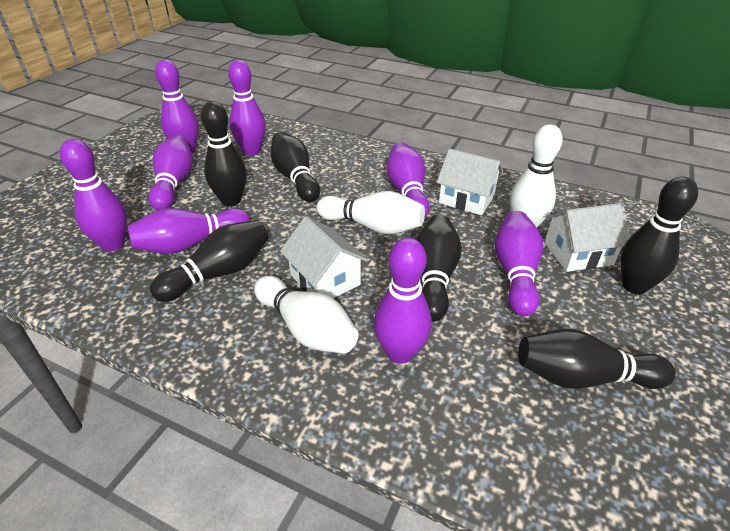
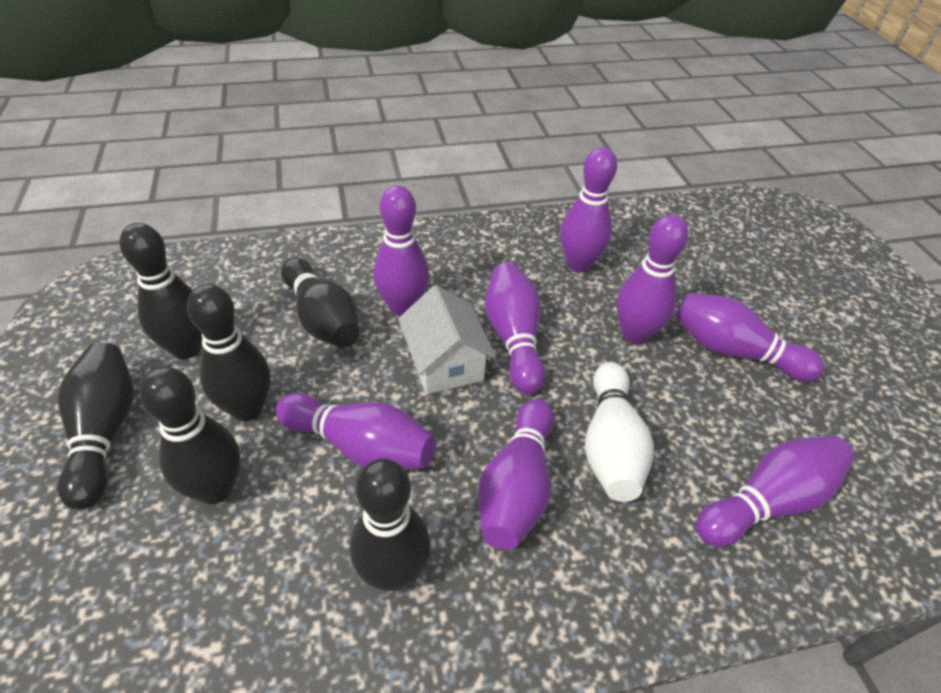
white bowling pin: [254,276,359,354] [317,191,425,234] [510,124,563,228] = 3 -> [585,362,654,502] = 1
white house: [280,216,368,298] [437,149,503,215] [545,203,630,272] = 3 -> [398,285,496,395] = 1

